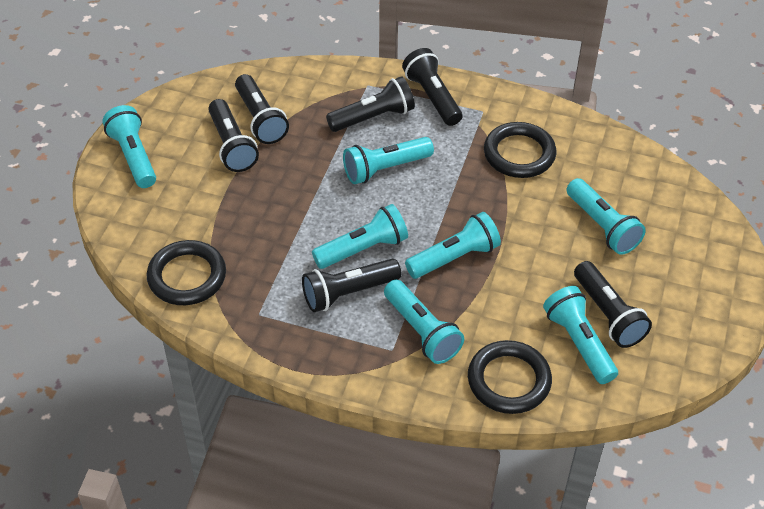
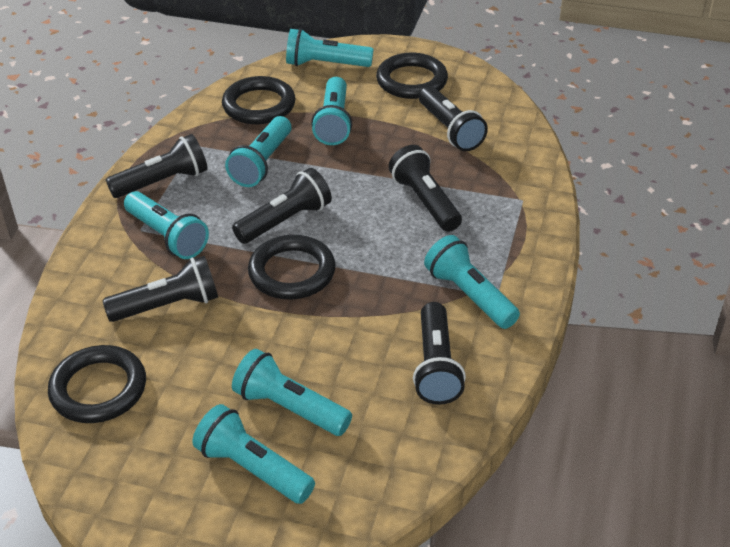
black ring: [147,240,226,305] [468,340,552,414] [484,122,556,178] = 3 -> [48,345,146,423] [222,76,296,124] [248,235,336,299] [376,53,448,99] = 4

